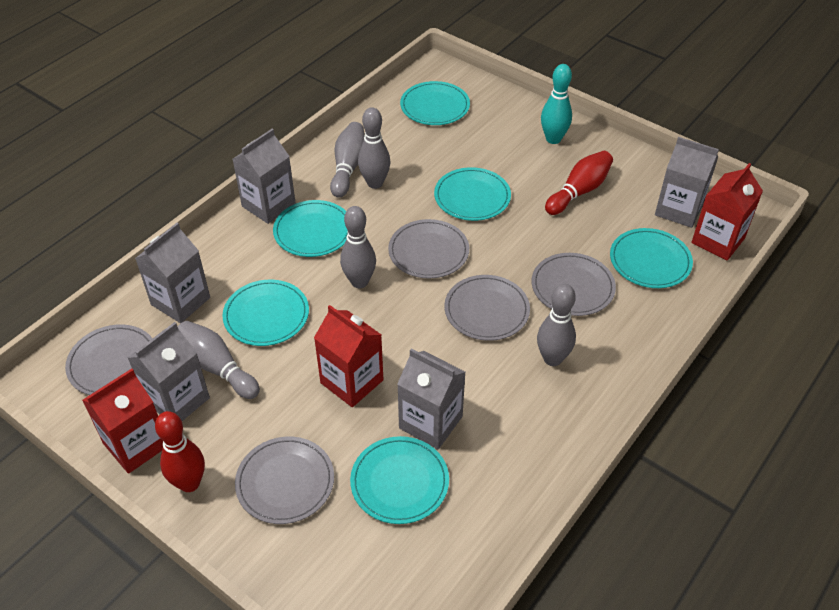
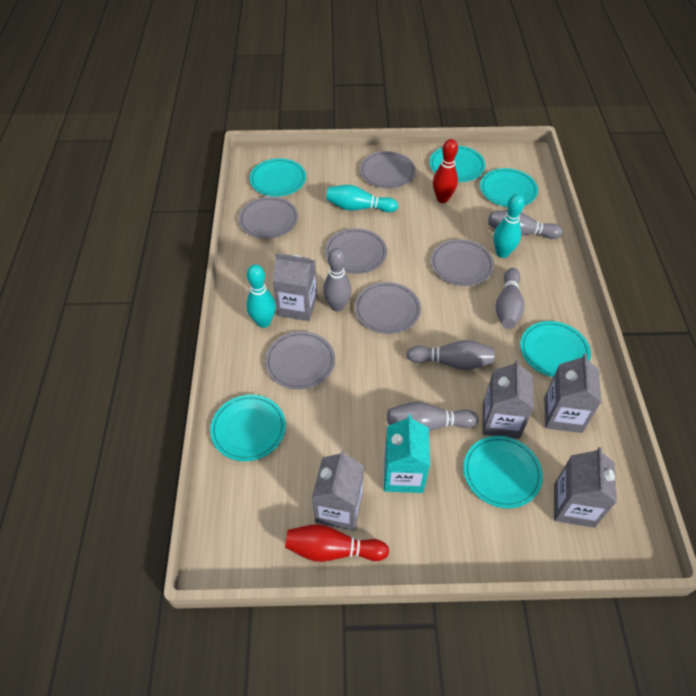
grey plate: [65,324,152,395] [235,437,334,524] [388,219,469,279] [444,275,530,341] [532,253,616,316] = 5 -> [238,197,298,239] [265,331,335,390] [325,228,387,274] [355,282,421,334] [360,151,416,189] [431,239,494,286] = 6
red carton: [82,369,163,474] [314,305,384,407] [691,163,763,260] = 3 -> none = 0
turquoise bowling pin: [541,64,572,144] = 1 -> [246,264,276,328] [326,185,398,213] [494,194,525,258] = 3
turquoise carton: none = 0 -> [384,414,430,493] = 1

